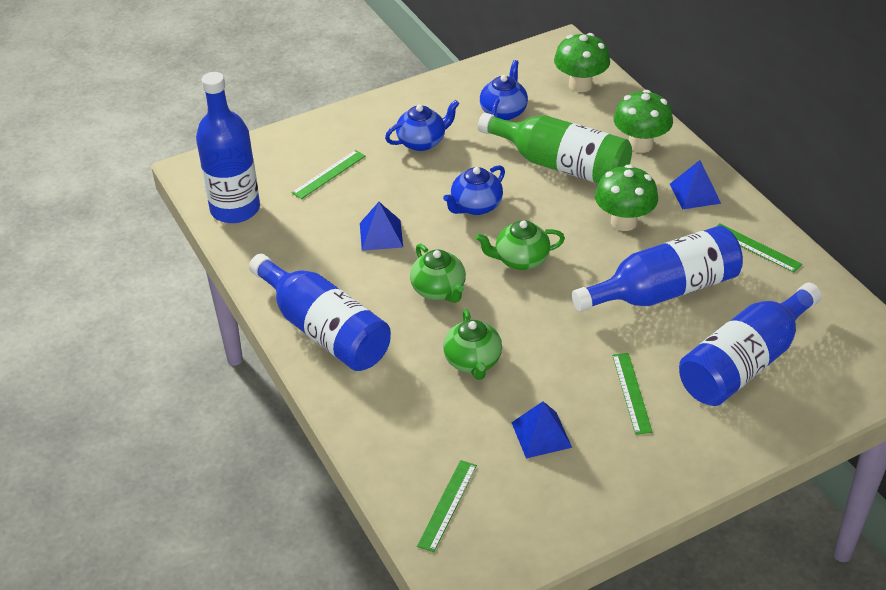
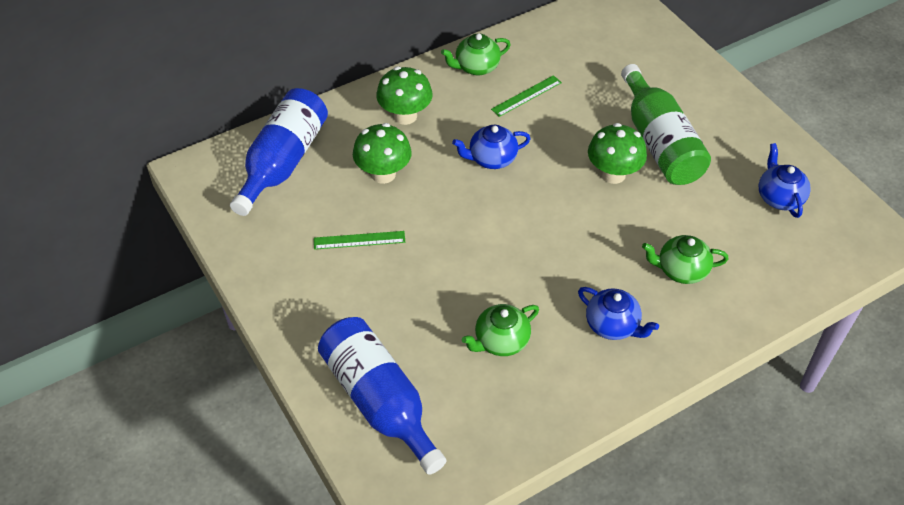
blue bottle: [196,72,260,223] [249,254,391,371] [572,226,743,312] [679,283,822,406] = 4 -> [230,88,328,216] [318,317,446,475] = 2
blue pyramid: [360,202,403,251] [511,401,572,458] [670,160,721,209] = 3 -> none = 0
green ruler: [292,150,365,199] [417,460,477,552] [612,353,653,435] [717,223,802,273] = 4 -> [314,231,405,250] [491,75,562,117] = 2

